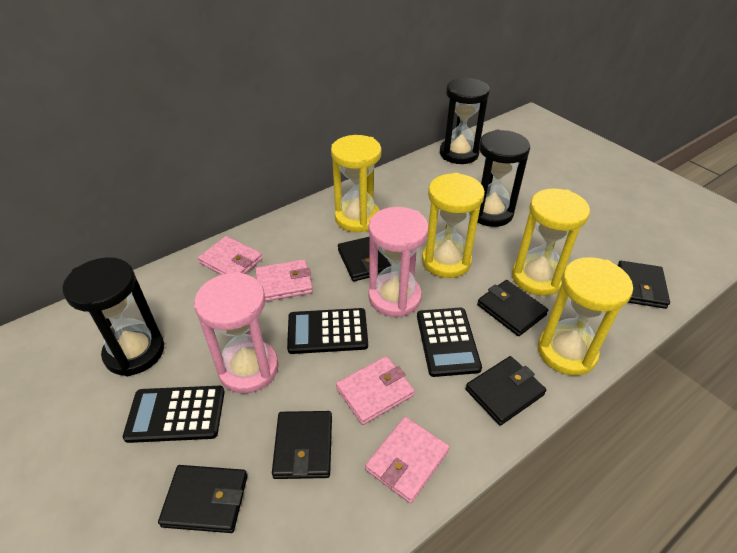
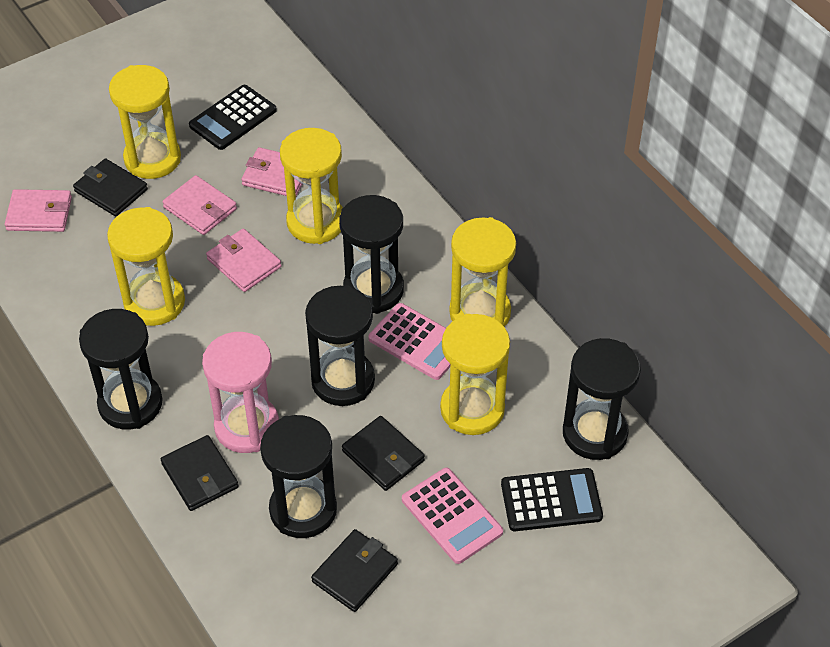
black calculator: [123,386,225,443] [287,308,368,354] [417,308,482,377] = 3 -> [189,85,277,150] [501,468,603,531] = 2
black hourglass: [62,257,164,376] [440,77,490,164] [477,130,530,227] = 3 -> [79,309,163,429] [260,415,337,538] [305,285,375,406] [339,195,404,314] [563,338,641,460] = 5
black wallet: [158,465,247,533] [272,411,332,479] [338,237,391,281] [465,356,546,426] [477,280,548,336] [617,261,670,309] = 6 -> [73,158,148,216] [161,435,239,511] [311,529,398,612] [342,416,425,491] = 4
pink calculator: none = 0 -> [368,303,450,380] [402,468,503,564] = 2
pink hourglass: [194,272,279,393] [368,207,429,317] = 2 -> [202,332,279,453] = 1
yellow hourglass: [331,135,381,232] [422,173,485,278] [512,188,590,296] [538,257,633,376] = 4 -> [107,207,185,326] [109,65,181,179] [280,128,343,244] [440,314,510,435] [449,217,516,327] = 5

